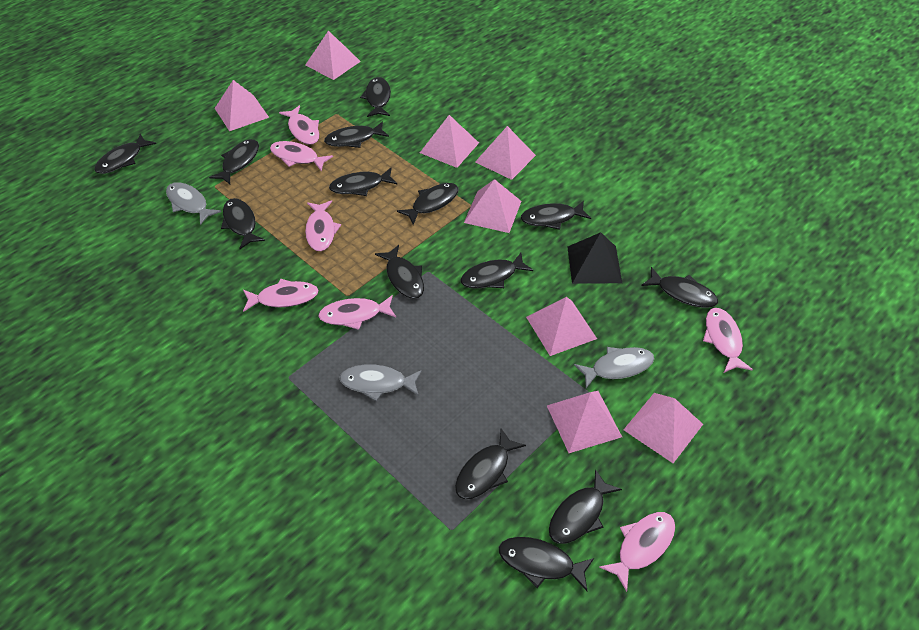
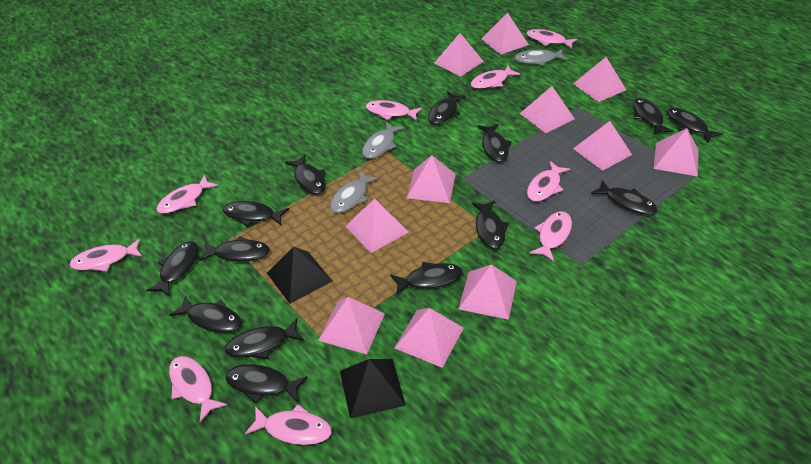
black pyramid: [567,232,622,284] = 1 -> [267,246,332,304] [340,359,406,419] = 2
pink fish: [243,279,319,312] [270,141,333,171] [279,105,320,145] [305,200,341,251] [318,295,396,330] [599,512,675,592] [703,308,753,373] = 7 -> [69,238,143,272] [156,175,218,214] [169,356,227,422] [245,404,332,445] [365,100,422,121] [470,66,520,89] [526,29,577,49] [527,161,570,202] [530,211,572,262] = 9
pink pyramid: [215,80,269,131] [305,31,361,80] [420,115,479,168] [464,179,521,233] [475,126,536,180] [526,297,597,356] [547,391,622,453] [624,393,703,463] = 8 -> [318,297,385,354] [345,199,408,253] [394,308,464,368] [407,155,456,203] [434,33,484,76] [458,264,517,320] [481,13,529,55] [520,86,575,133] [573,57,626,102] [573,121,632,171] [654,128,699,177] = 11

